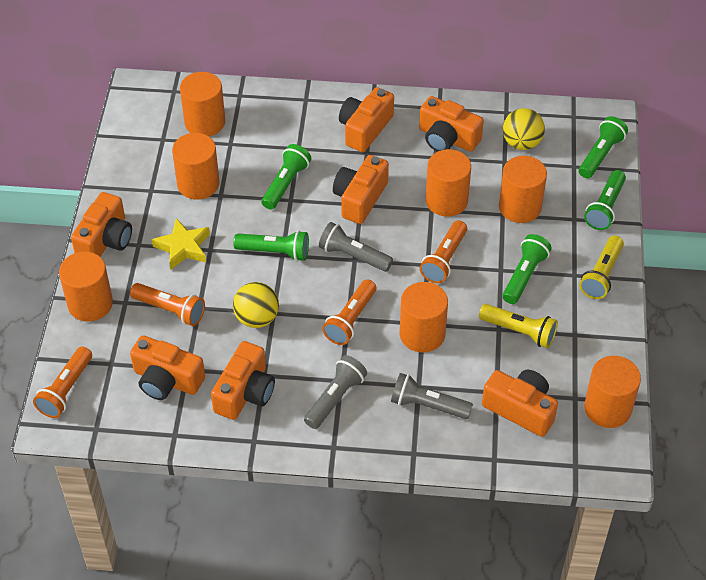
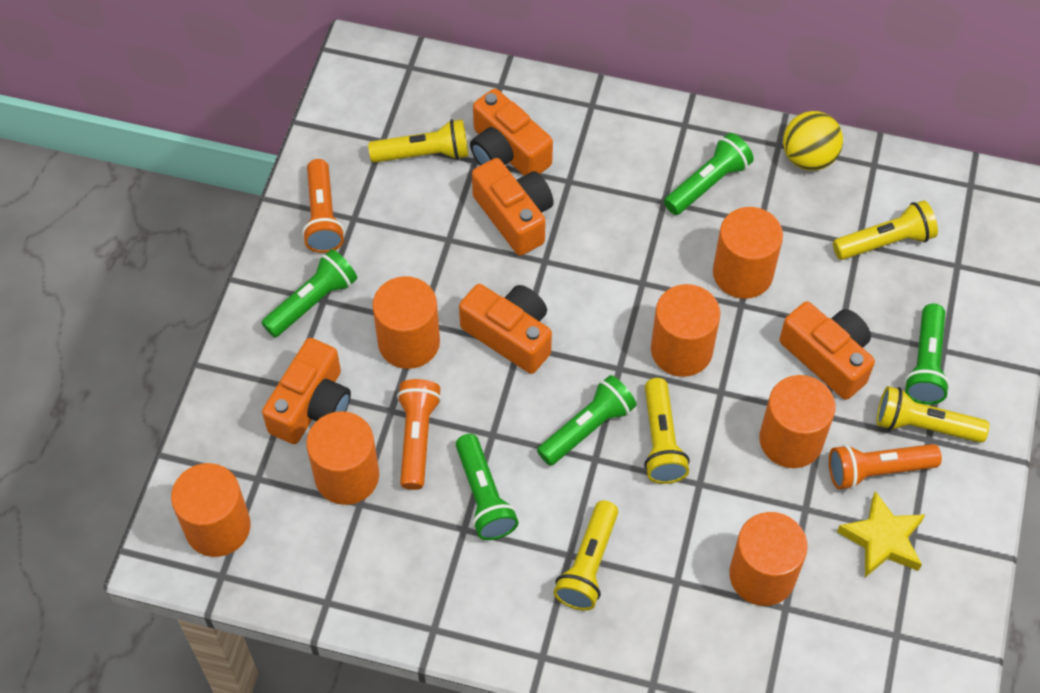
grey flashlight: [304,355,367,429] [319,222,393,272] [391,373,473,419] = 3 -> none = 0
orange camera: [71,192,132,257] [130,335,205,400] [211,341,275,420] [333,155,389,224] [339,87,394,152] [419,96,484,152] [482,370,558,437] = 7 -> [262,338,351,444] [459,284,552,374] [470,89,553,176] [472,158,554,256] [779,301,875,400] = 5
orange flashlight: [33,347,92,418] [130,283,205,326] [322,279,376,345] [420,220,467,283] = 4 -> [302,159,345,253] [397,379,441,490] [829,444,942,490] = 3
yellow ball: [233,282,279,328] [503,108,545,150] = 2 -> [783,111,843,171] = 1
yellow flashlight: [479,304,558,348] [579,235,624,299] = 2 -> [368,119,468,163] [553,500,618,611] [644,378,690,484] [833,200,938,260] [877,386,989,443] = 5

